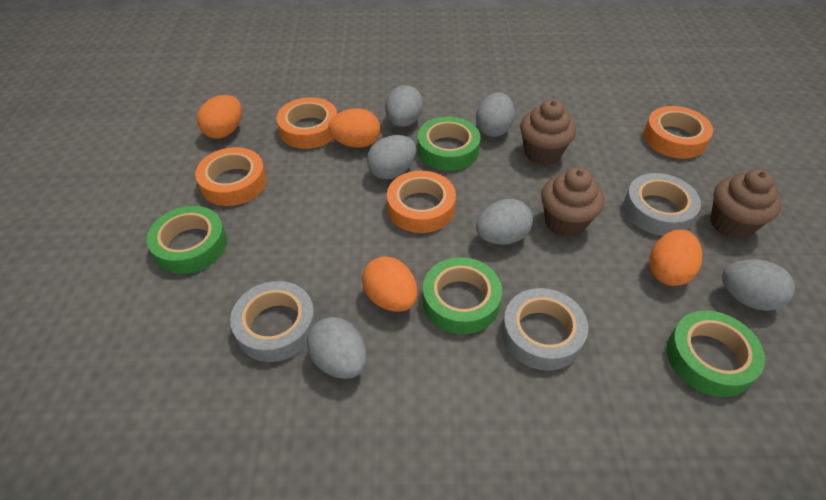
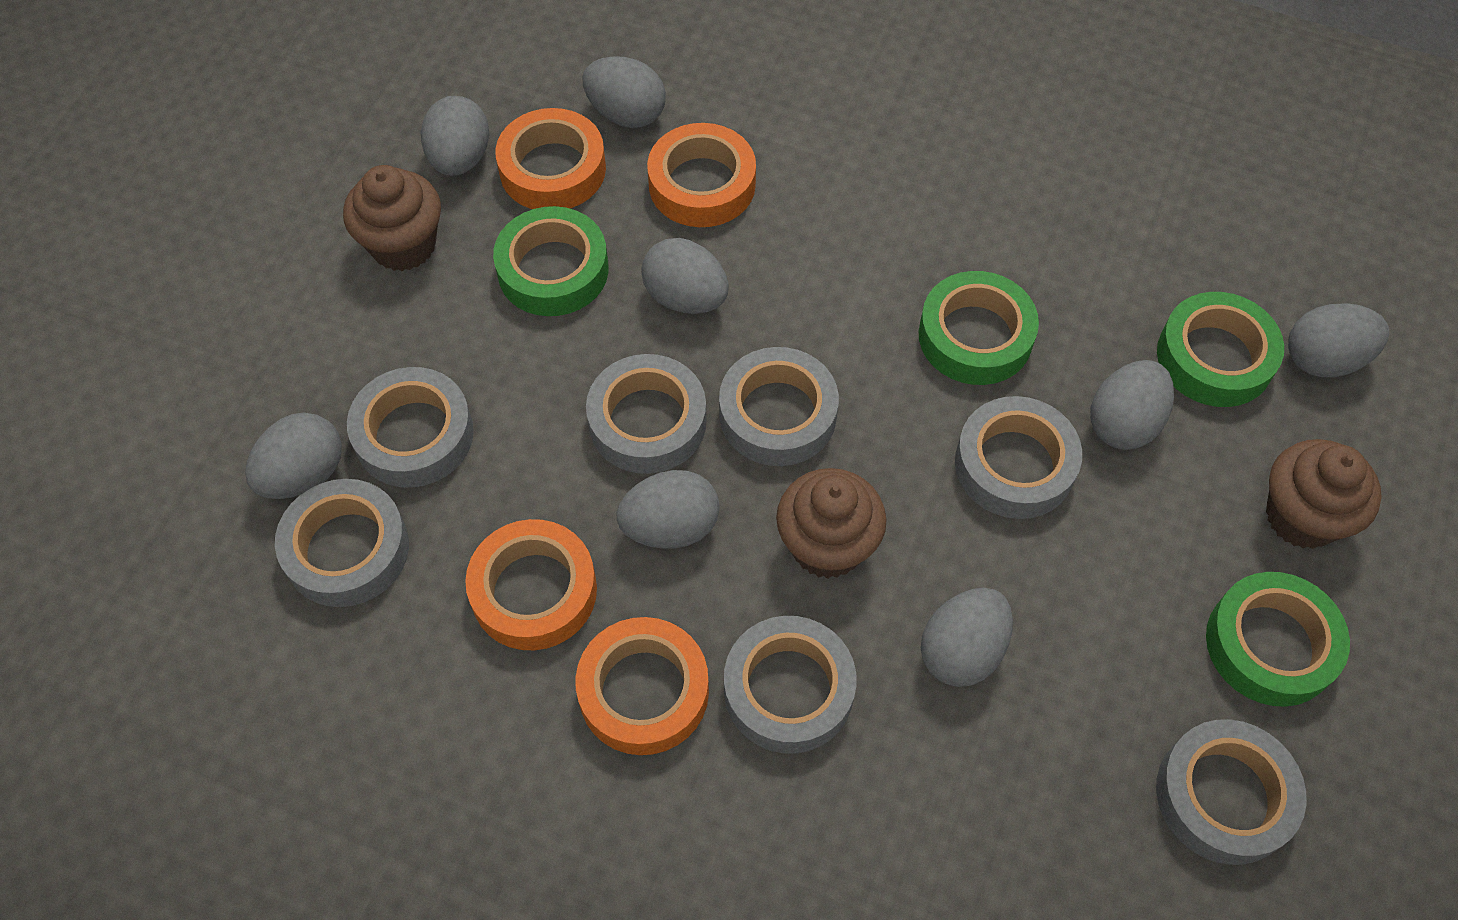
grey egg: [307,317,367,379] [367,135,416,179] [385,85,423,127] [476,92,515,137] [476,199,533,245] [722,259,795,311] = 6 -> [245,413,342,499] [421,96,489,176] [583,56,666,128] [617,470,720,549] [641,238,729,314] [921,588,1013,687] [1090,360,1174,450] [1288,303,1389,377] = 8
grey tape: [230,281,316,362] [502,288,588,371] [623,173,701,236] = 3 -> [275,479,409,607] [347,367,474,488] [586,354,707,474] [719,347,839,466] [724,616,857,754] [955,396,1082,519] [1156,719,1306,865] = 7
orange egg: [197,95,242,139] [328,108,380,148] [362,256,418,312] [649,229,702,286] = 4 -> none = 0

